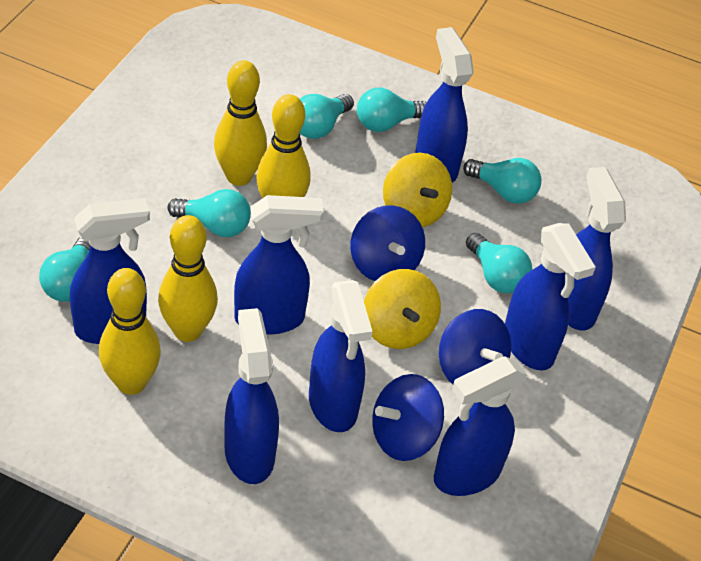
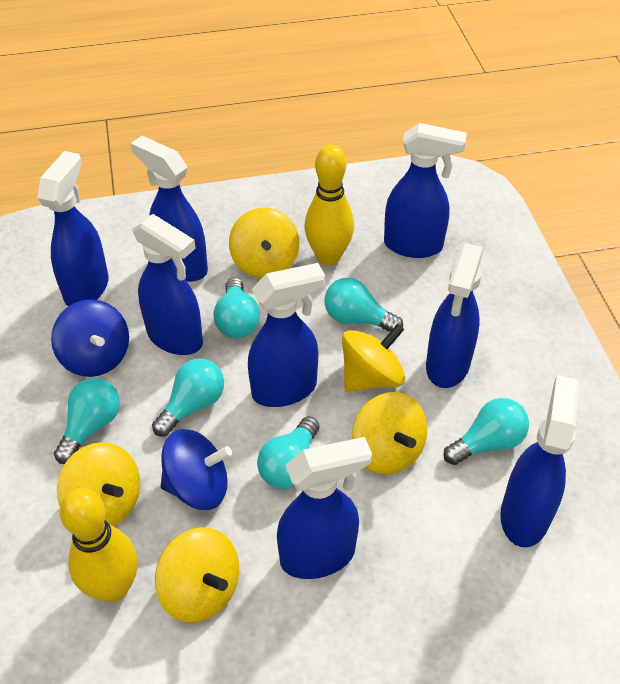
blue spinning top: [351,205,425,281] [372,374,444,461] [439,309,511,384] = 3 -> [51,299,129,377] [161,429,232,510] = 2
yellow bowling pin: [99,268,161,395] [158,215,218,342] [214,60,267,186] [256,94,311,198] = 4 -> [60,488,138,603] [305,144,354,266] = 2
yellow spinning top: [364,269,441,349] [383,153,452,227] = 2 -> [57,442,140,526] [155,527,239,623] [229,208,299,278] [342,324,405,392] [352,392,427,475] = 5

